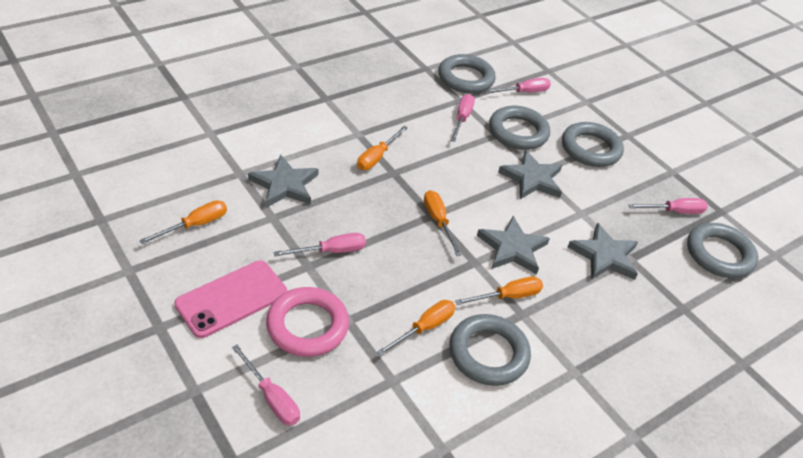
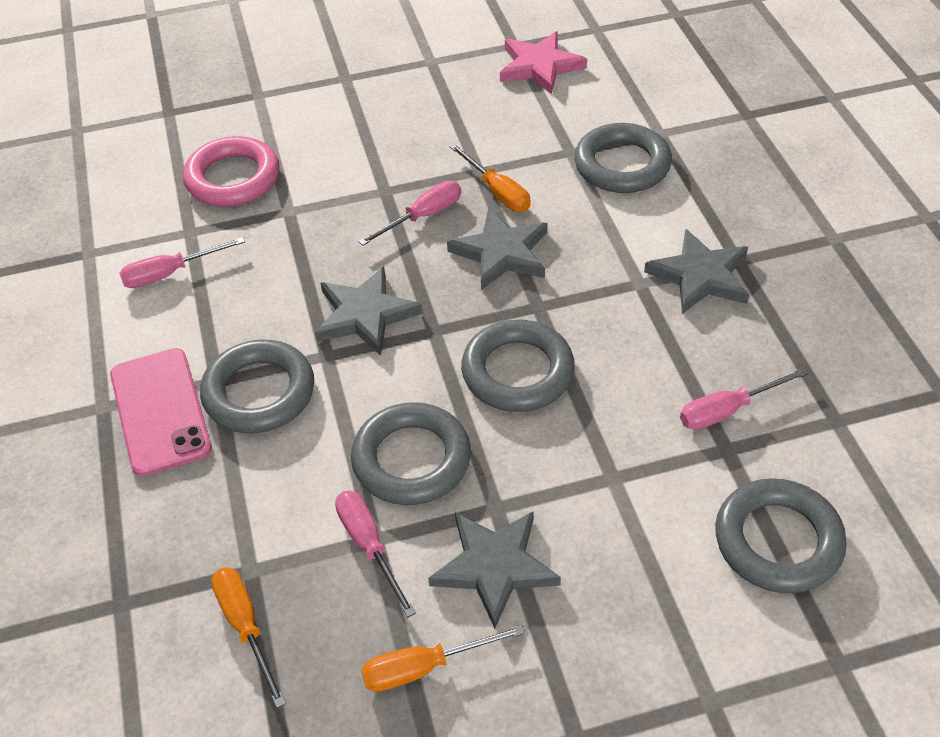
orange screwdriver: [139,200,227,244] [357,126,408,170] [377,300,456,356] [424,190,462,256] [455,277,543,305] = 5 -> [211,567,286,708] [361,625,525,692] [449,144,531,212] = 3
pink screwdriver: [232,345,300,426] [274,233,366,256] [451,94,475,142] [485,78,551,94] [628,198,708,214] = 5 -> [119,237,245,288] [335,491,416,618] [358,181,461,246] [680,368,808,430] = 4
pink star: none = 0 -> [500,32,587,94] = 1

